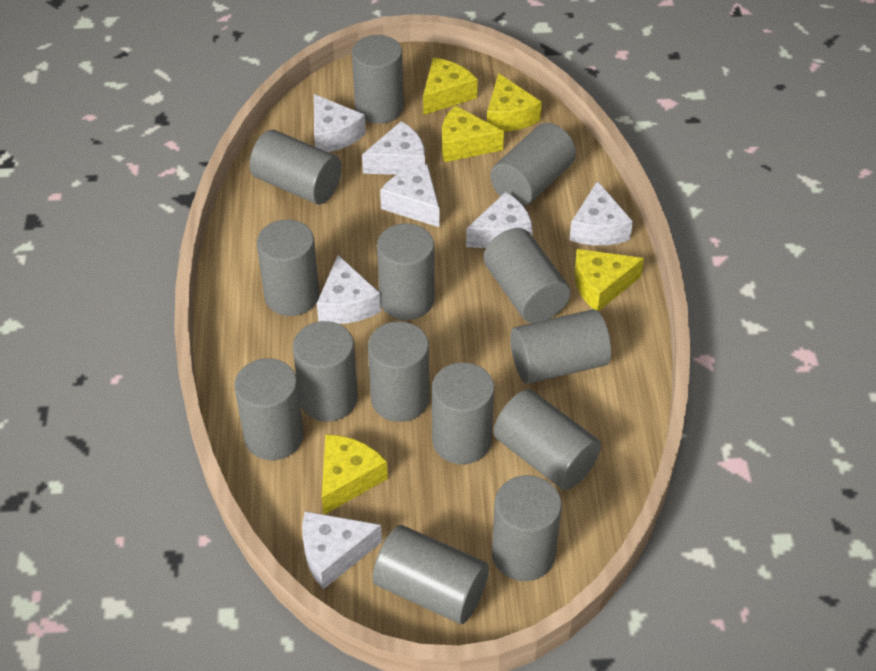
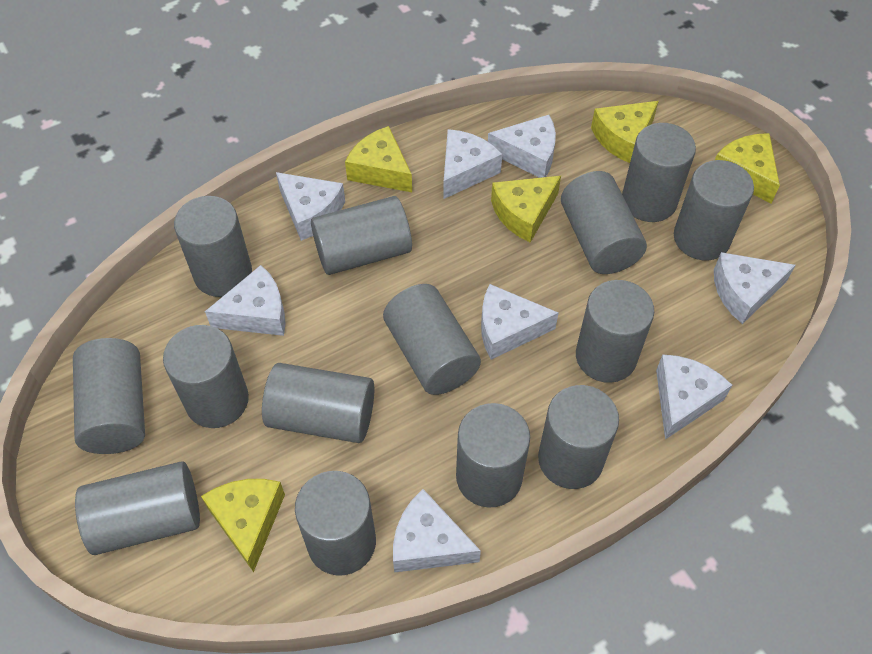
white cheese: [302,511,382,589] [314,94,366,152] [317,255,381,324] [362,121,425,175] [380,164,439,227] [466,192,533,248] [569,181,633,246] = 7 -> [205,265,286,336] [276,172,345,241] [393,489,481,572] [443,129,502,199] [481,284,559,360] [488,115,556,178] [656,354,732,440] [714,252,796,324] = 8

